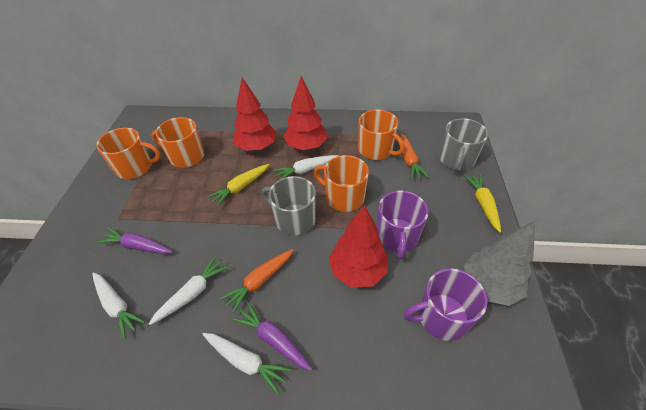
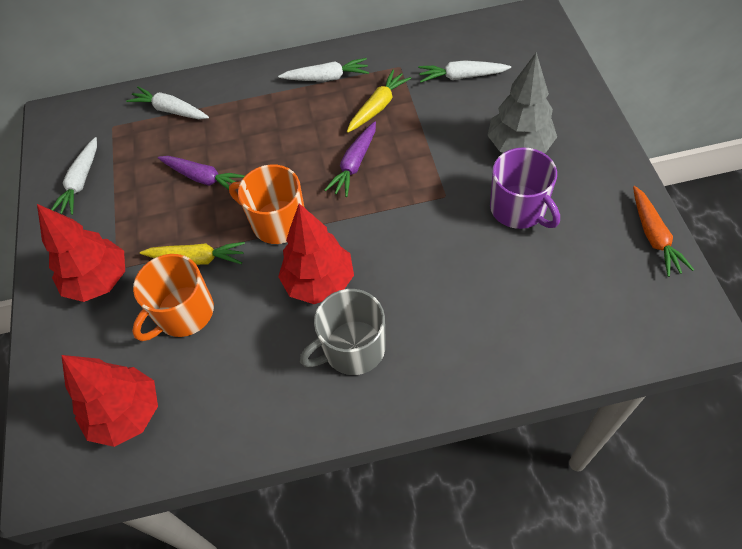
grey mug: [262,176,316,235] [439,118,488,172] = 2 -> [300,289,386,375] = 1
orange carrot: [220,249,294,313] [401,133,428,180] = 2 -> [633,186,694,277] = 1
orange mug: [96,128,161,179] [152,117,204,168] [314,155,369,212] [358,110,404,160] = 4 -> [132,254,214,341] [229,164,305,244] = 2
purple mug: [377,191,429,259] [404,269,488,341] = 2 -> [490,147,560,229] = 1

